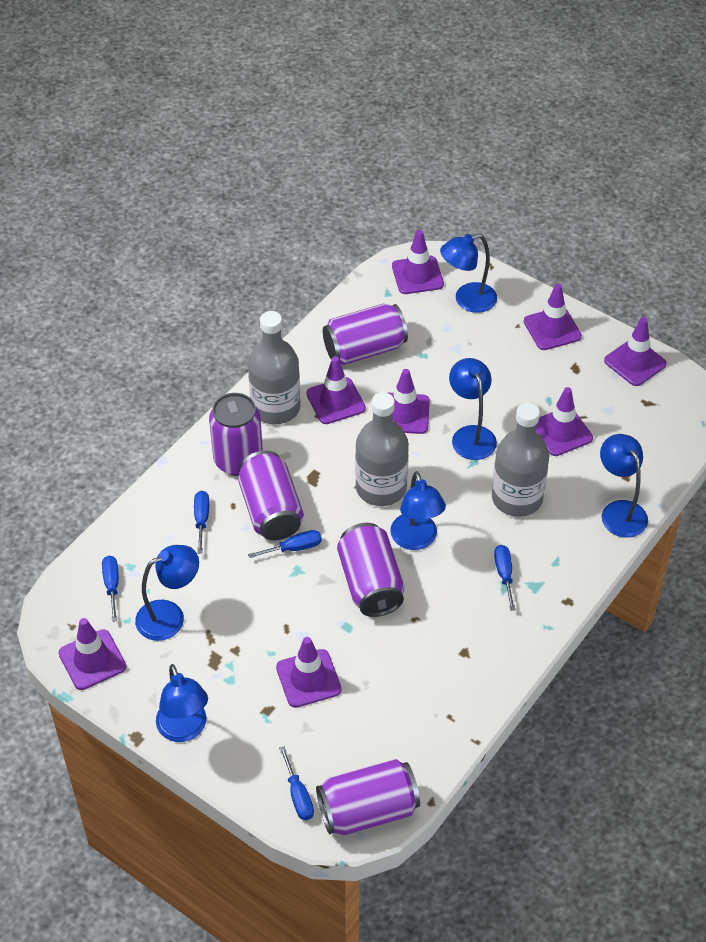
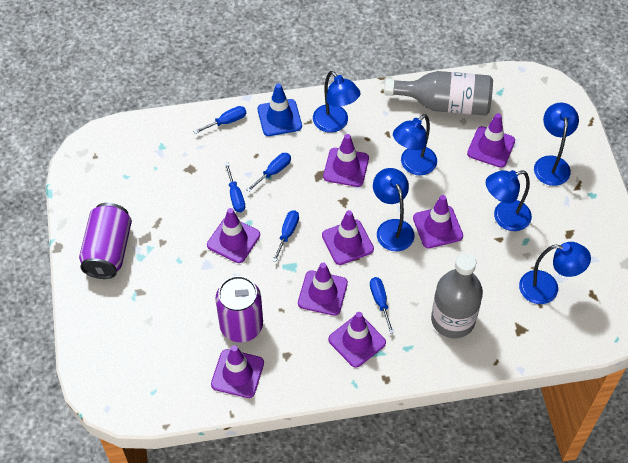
blue traffic cone: none = 0 -> [257,83,302,136] = 1
grey bottle: [248,311,300,424] [355,392,409,506] [492,403,549,517] = 3 -> [384,71,493,116] [431,253,483,338] = 2
purple can: [209,393,263,476] [238,450,304,540] [316,759,420,835] [323,304,408,365] [337,523,404,617] = 5 -> [79,203,132,279] [215,276,263,342] = 2

